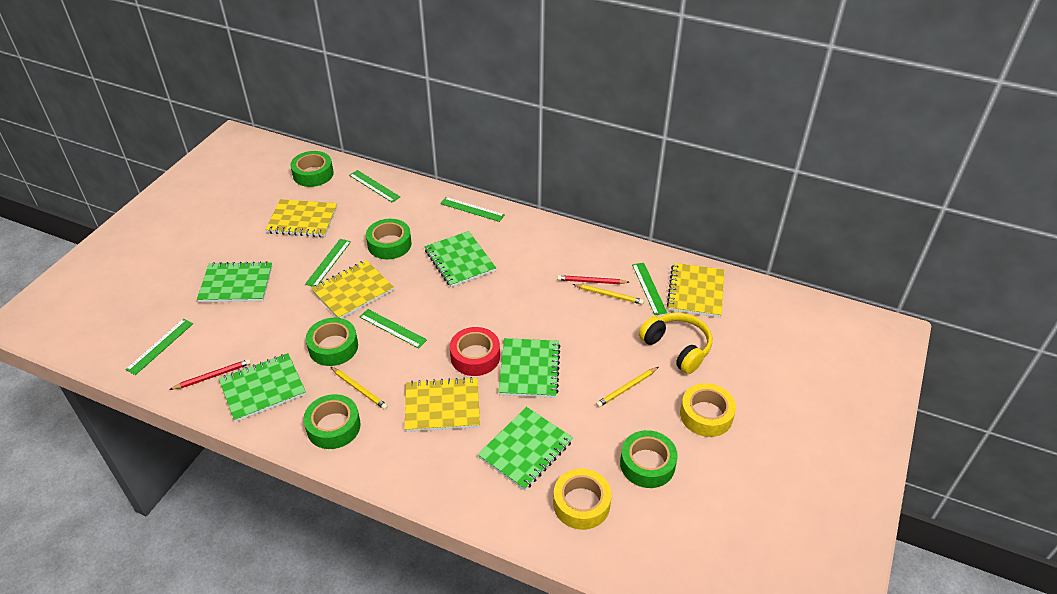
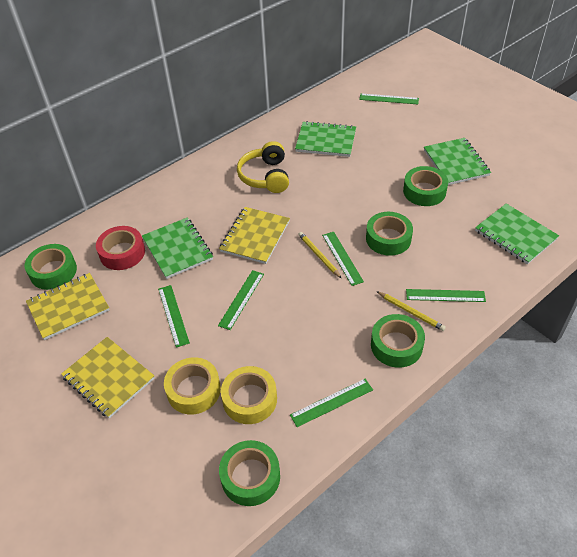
green notebook: [197,261,272,302] [219,353,306,422] [424,231,496,287] [478,407,573,491] [498,338,561,398] = 5 -> [142,218,213,279] [295,121,356,157] [424,138,491,185] [475,204,559,264] = 4
red pencil: [169,359,251,390] [557,275,630,284] = 2 -> none = 0
yellow notebook: [265,199,337,237] [311,260,394,318] [405,377,480,432] [667,263,724,318] = 4 -> [26,273,109,340] [61,337,155,418] [219,207,290,264] = 3
yellow pencil: [331,367,388,410] [573,284,644,304] [596,367,658,407] = 3 -> [298,232,342,279] [376,291,446,331] = 2

